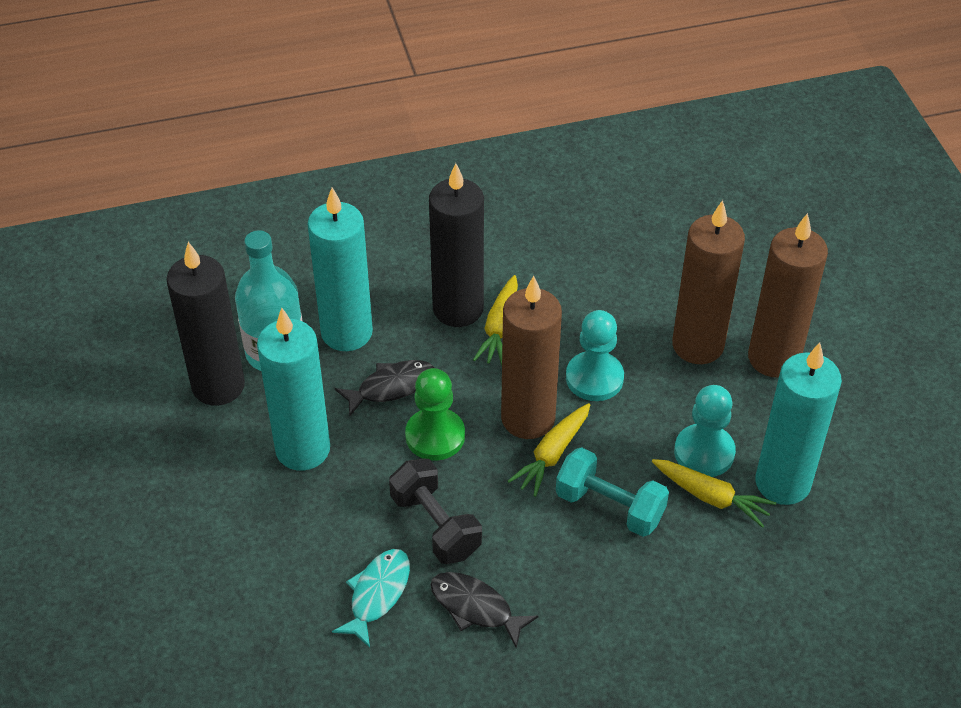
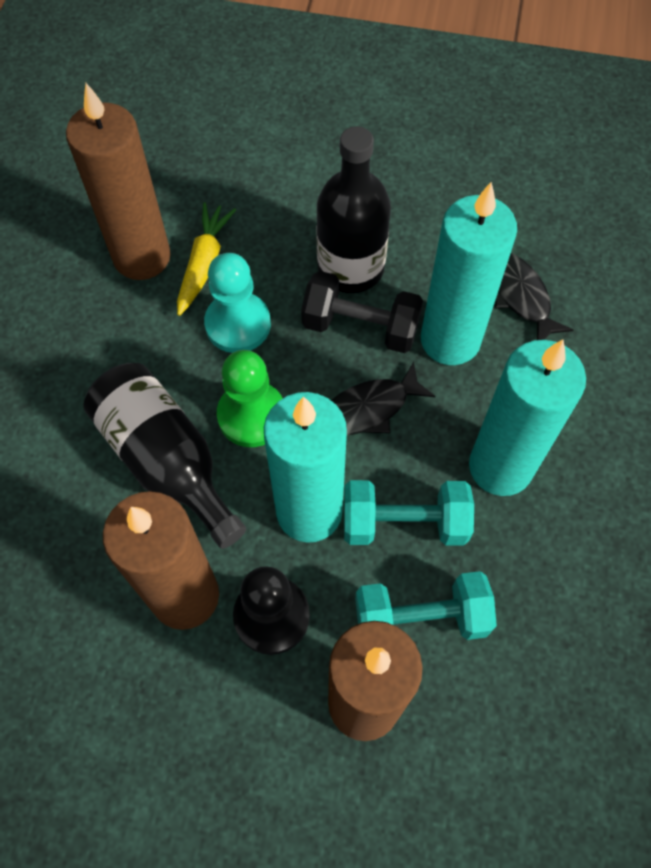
black bottle: none = 0 -> [83,363,246,549] [316,126,391,293] = 2
black candle: [167,242,245,406] [429,163,484,327] = 2 -> none = 0
black pawn: none = 0 -> [233,566,310,655] = 1
turquoise bottle: [235,230,303,371] = 1 -> none = 0
turquoise dumbbell: [556,447,669,537] = 1 -> [344,480,474,546] [355,571,497,640] = 2
turquoise fish: [332,549,410,648] = 1 -> none = 0
turquoise pawn: [566,310,624,401] [674,385,736,477] = 2 -> [204,253,271,353] = 1
yellow carrot: [473,275,518,366] [508,403,590,497] [652,459,776,528] = 3 -> [177,202,236,316] = 1

